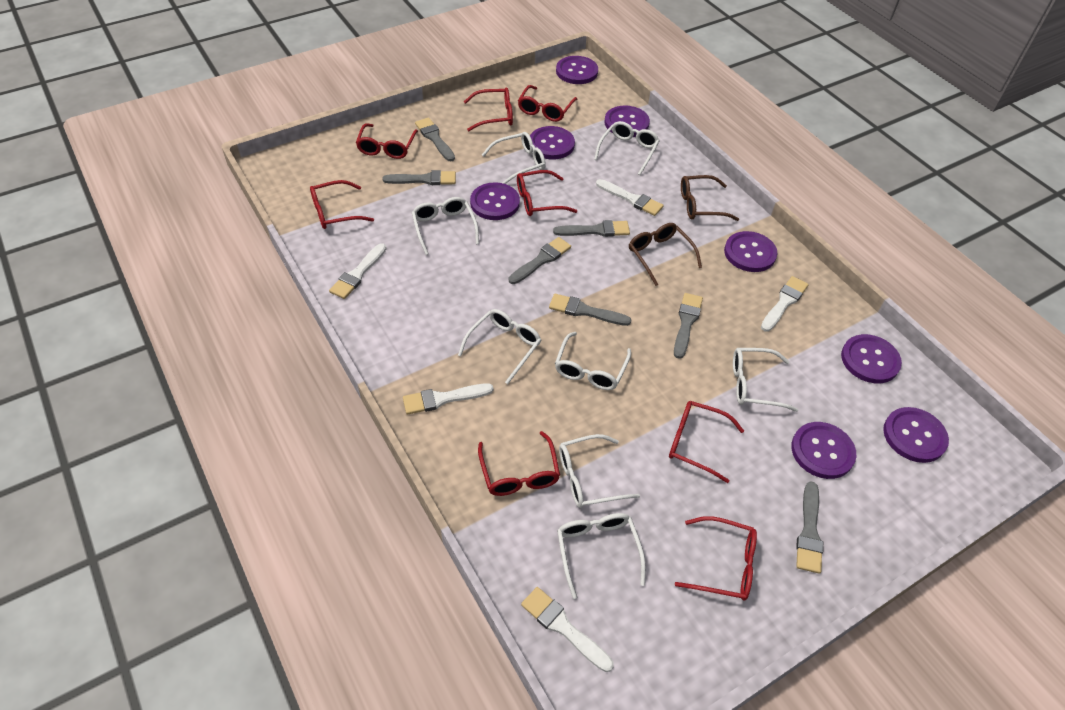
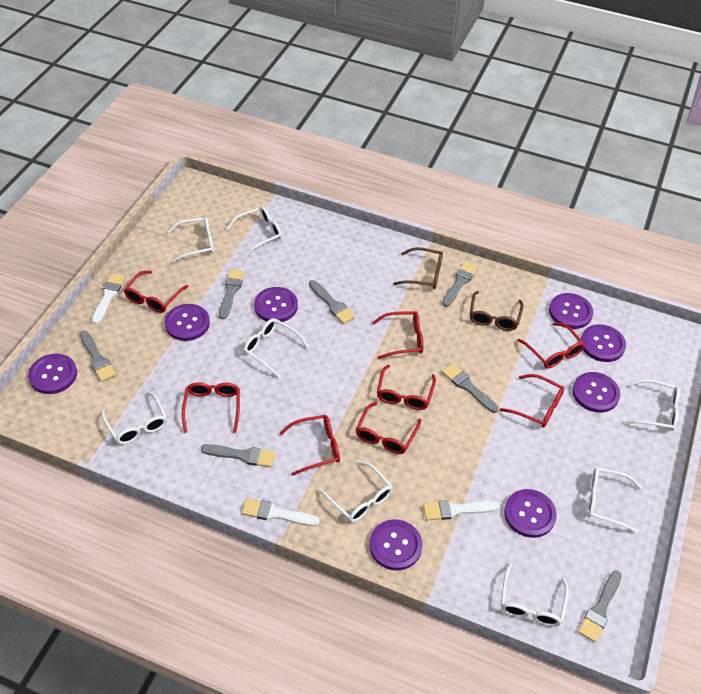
white brush: [329,243,386,299] [403,383,493,415] [521,587,614,672] [596,179,664,216] [761,276,809,332] = 5 -> [92,273,125,324] [242,498,320,526] [423,500,500,520] = 3

